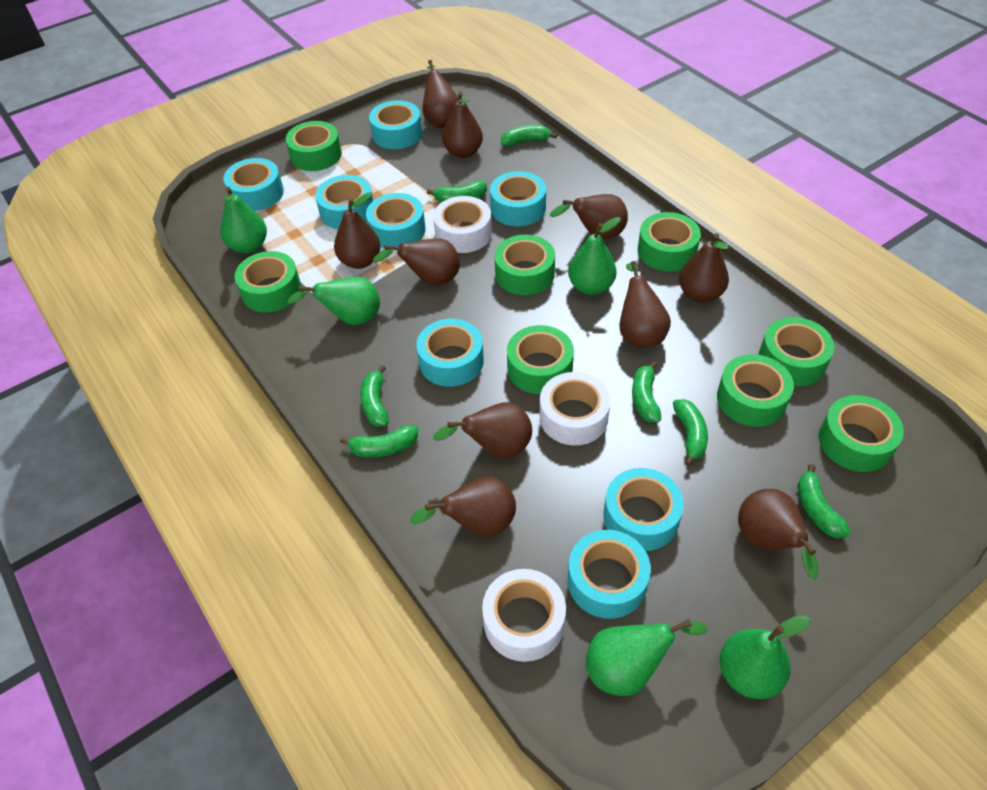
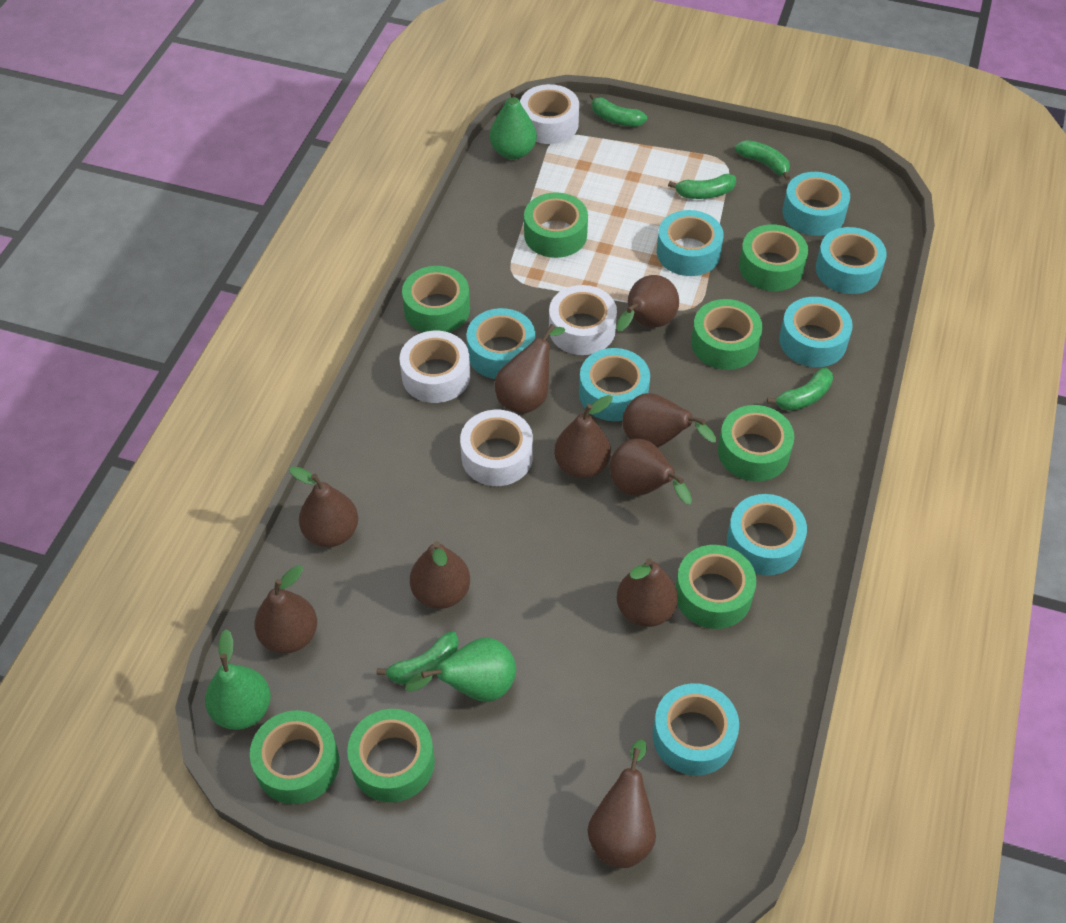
green banana: [340,425,418,457] [360,365,389,427] [427,180,487,203] [501,125,557,147] [632,361,661,422] [673,399,708,466] [797,464,851,539] = 7 -> [376,631,459,685] [590,93,647,127] [668,174,736,199] [735,140,790,180] [767,367,833,411] = 5
green pear: [221,186,267,253] [287,277,380,325] [568,217,621,295] [586,619,708,696] [720,615,810,699] = 5 -> [205,629,271,730] [405,638,516,702] [490,89,537,159] = 3
white tape: [433,196,492,253] [482,569,566,662] [540,372,611,445] = 3 -> [400,331,470,403] [460,410,533,486] [520,84,579,144] [549,285,617,355] = 4

